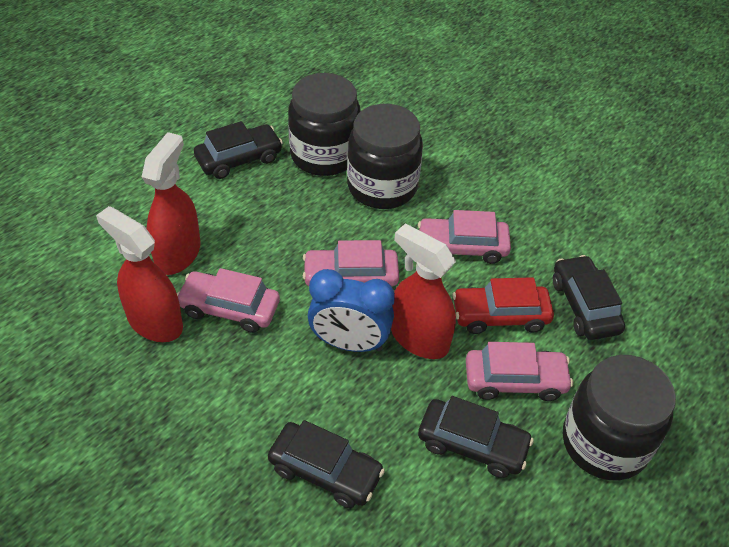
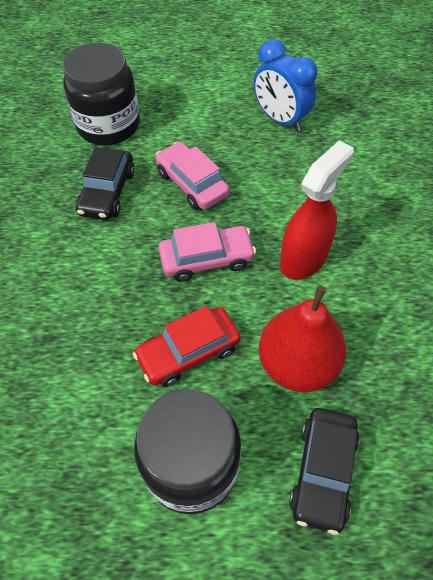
black car: [194,121,283,179] [268,420,385,508] [418,396,534,478] [553,255,625,340] = 4 -> [76,147,135,220] [289,408,360,535] = 2
black jar: [288,73,361,176] [347,104,423,209] [563,355,676,481] = 3 -> [63,43,140,145] [134,389,241,514] = 2
pink car: [177,268,280,333] [303,240,399,286] [418,210,511,264] [466,342,573,401] = 4 -> [155,142,230,210] [158,222,256,282] = 2
red pear: none = 0 -> [259,285,346,392] = 1
red spray bottle: [96,206,183,342] [142,132,200,275] [391,224,456,359] = 3 -> [280,140,354,280] = 1

